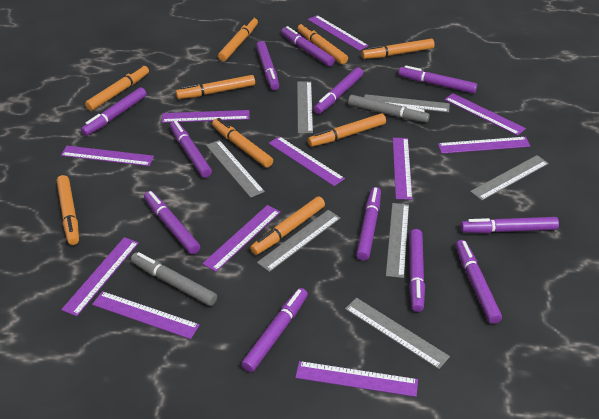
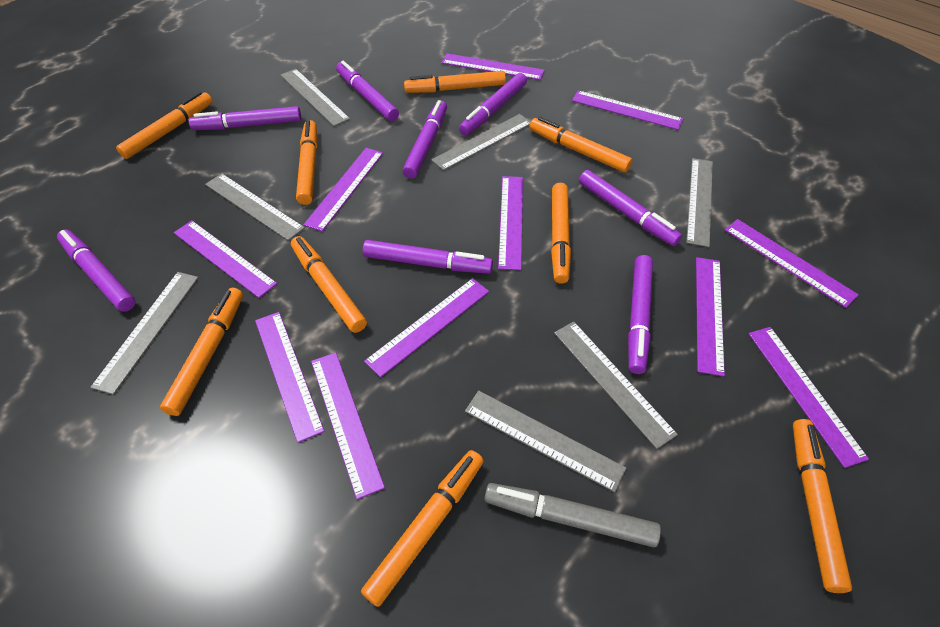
grey marker: [131,252,217,306] [348,95,430,122] = 2 -> [485,483,661,547] = 1
purple marker: [81,87,147,136] [144,191,200,254] [170,121,212,178] [241,288,308,372] [256,41,279,90] [281,26,335,66] [314,67,363,114] [356,187,381,261] [399,65,477,94] [409,229,425,312] [455,240,502,324] [460,217,559,233] = 12 -> [57,230,135,312] [189,106,301,130] [336,61,399,121] [363,240,493,274] [403,100,447,179] [459,73,527,135] [579,170,682,246] [628,255,653,374] = 8

